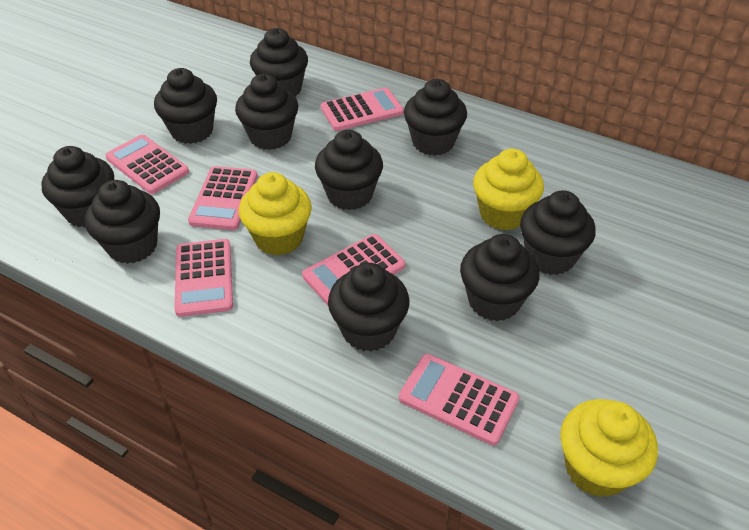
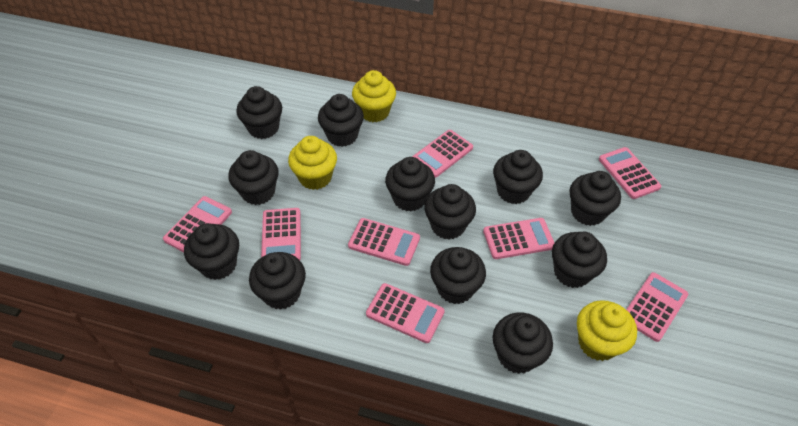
black cupcake: [42,146,114,228] [85,180,160,264] [154,68,217,144] [235,74,299,150] [250,28,308,97] [315,130,383,210] [328,263,409,352] [404,79,467,155] [460,234,539,321] [520,190,596,275] = 10 -> [184,223,239,280] [228,150,279,205] [236,86,282,139] [249,252,306,310] [318,94,364,147] [385,157,435,212] [425,184,476,240] [430,247,486,304] [493,150,543,204] [493,313,553,374] [552,232,607,288] [570,171,621,226] = 12
pink calculator: [105,135,189,194] [174,239,233,317] [188,166,258,230] [302,234,405,305] [321,88,404,131] [399,354,519,445] = 6 -> [163,196,232,252] [261,208,301,260] [348,218,420,266] [366,283,445,343] [412,130,473,178] [483,218,554,259] [599,147,661,199] [626,272,688,342] = 8

